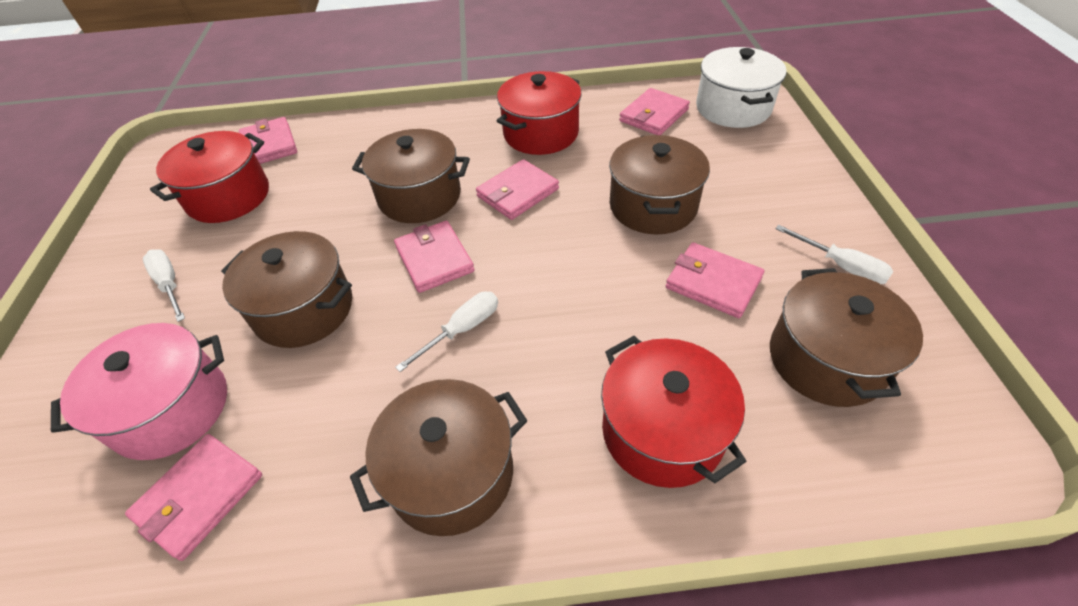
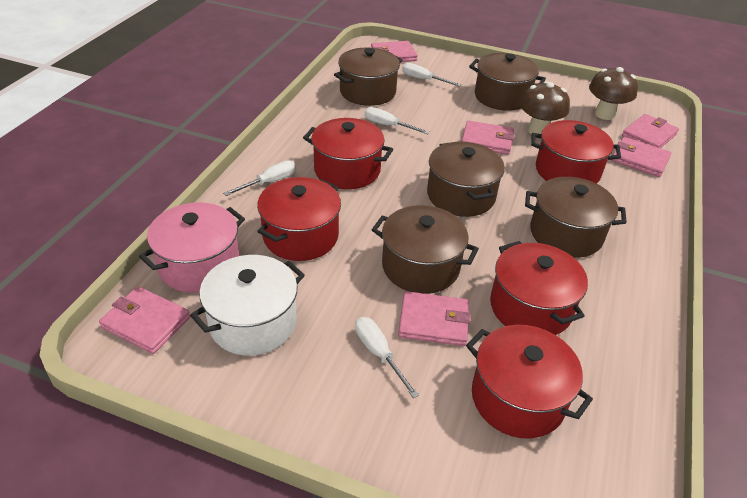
brown mushroom: none = 0 -> [520,81,570,134] [589,67,638,120] = 2
red pot: [150,131,269,223] [497,71,582,155] [601,336,747,488] = 3 -> [257,177,341,261] [303,118,393,189] [466,325,593,439] [490,241,588,335] [531,120,621,184] = 5
white screwdriver: [143,249,185,322] [395,291,498,372] [775,225,893,284] = 3 -> [223,160,296,196] [355,317,419,398] [365,107,430,134] [402,63,461,87] = 4

